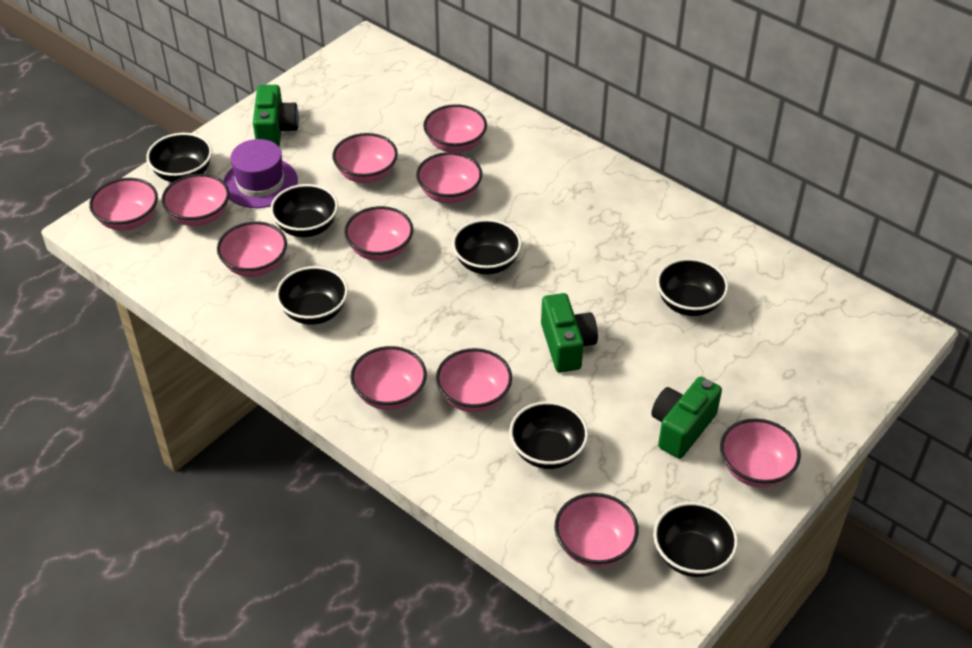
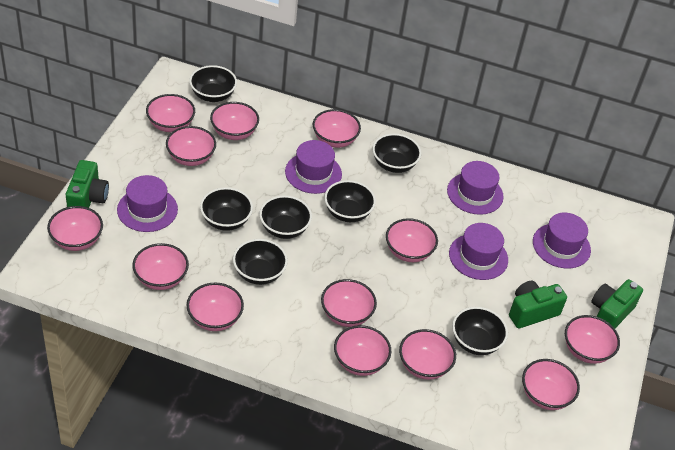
pink bowl: [89,178,158,231] [162,174,229,226] [217,222,287,277] [332,133,398,183] [344,206,413,261] [350,346,427,410] [416,152,482,203] [423,104,487,153] [436,348,512,412] [555,493,638,567] [720,418,801,488] = 11 -> [47,206,103,251] [132,243,189,290] [146,94,195,132] [166,126,216,166] [187,283,244,331] [210,102,259,140] [313,109,361,148] [321,279,377,327] [334,325,391,376] [386,218,438,262] [399,329,456,380] [522,359,580,410] [565,315,620,364] = 13
purple hat: [224,139,298,208] = 1 -> [117,175,178,232] [285,140,342,194] [447,161,504,215] [449,223,508,280] [533,213,591,269] = 5

